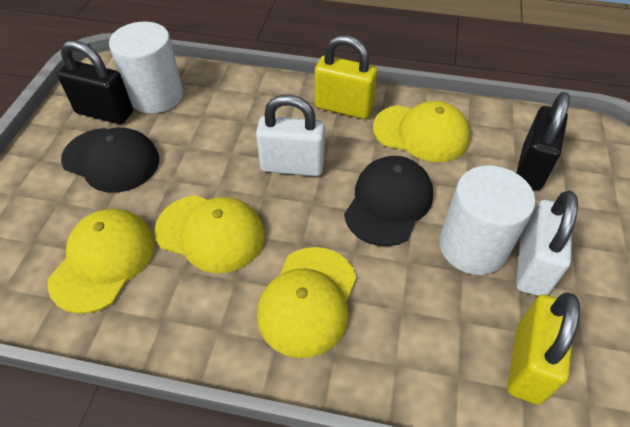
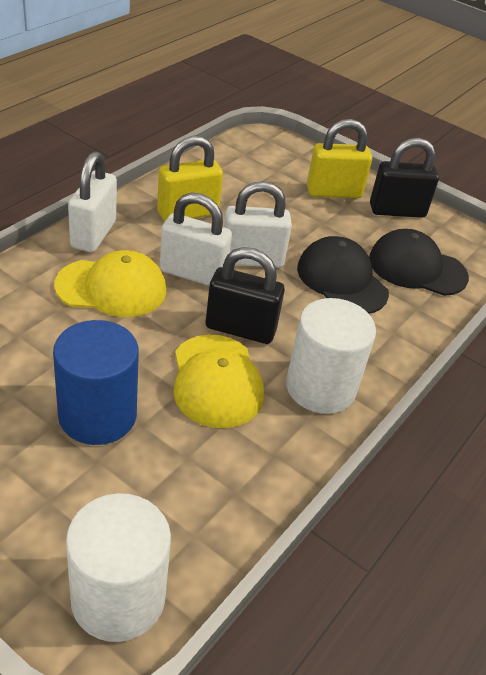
blue cylinder: none = 0 -> [53,320,139,445] = 1
white padlock: [256,94,325,176] [516,190,578,296] = 2 -> [68,151,117,252] [160,192,232,286] [224,181,292,268] = 3
yellow cap: [47,209,155,314] [155,195,265,273] [257,247,357,358] [373,101,470,162] = 4 -> [54,250,166,317] [173,334,264,428] = 2

